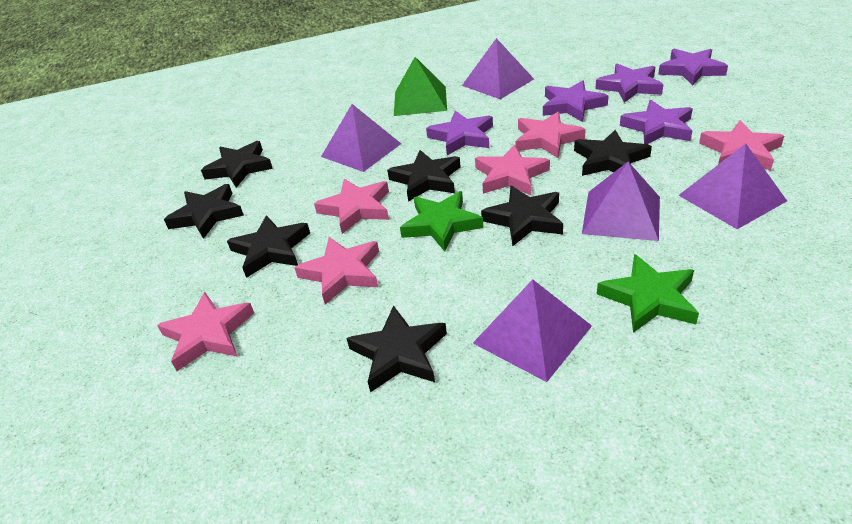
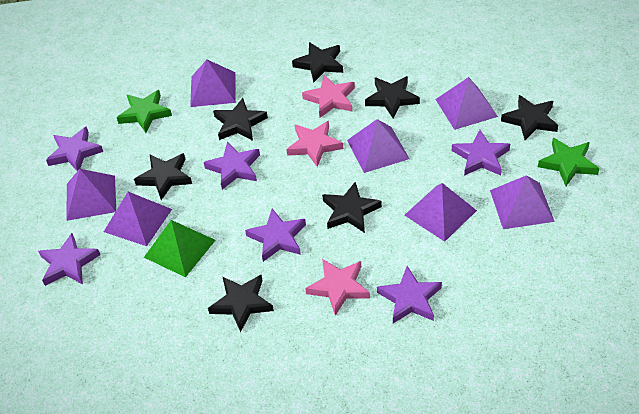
pink star: [157,292,254,371] [294,237,379,305] [314,179,389,234] [475,144,550,195] [515,112,586,158] [699,120,784,171] = 6 -> [286,121,343,167] [302,75,355,118] [305,259,370,316] = 3
purple pyramid: [321,104,401,172] [462,38,534,99] [473,279,592,382] [582,162,660,241] [678,144,787,229] = 5 -> [67,169,116,221] [104,192,172,246] [190,60,236,107] [347,119,409,173] [405,183,477,242] [435,77,498,130] [490,175,555,229] = 7
purple star: [426,111,493,155] [543,80,609,122] [595,63,663,103] [620,100,693,144] [658,49,728,86] = 5 -> [38,233,100,286] [46,127,103,171] [204,142,260,190] [245,209,306,262] [377,266,442,323] [452,130,510,176] = 6

